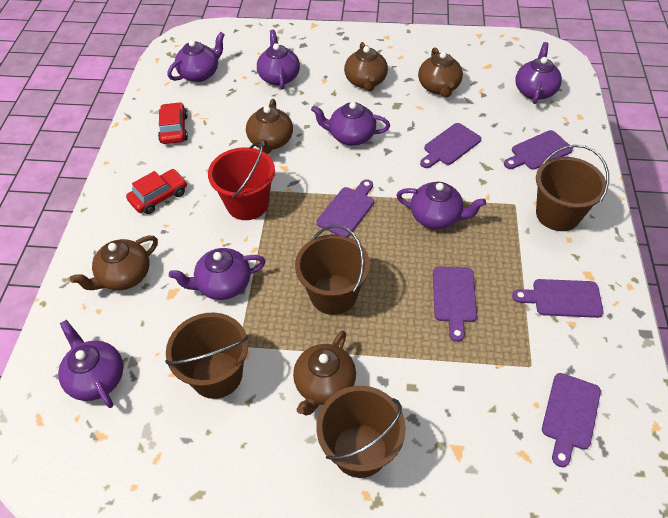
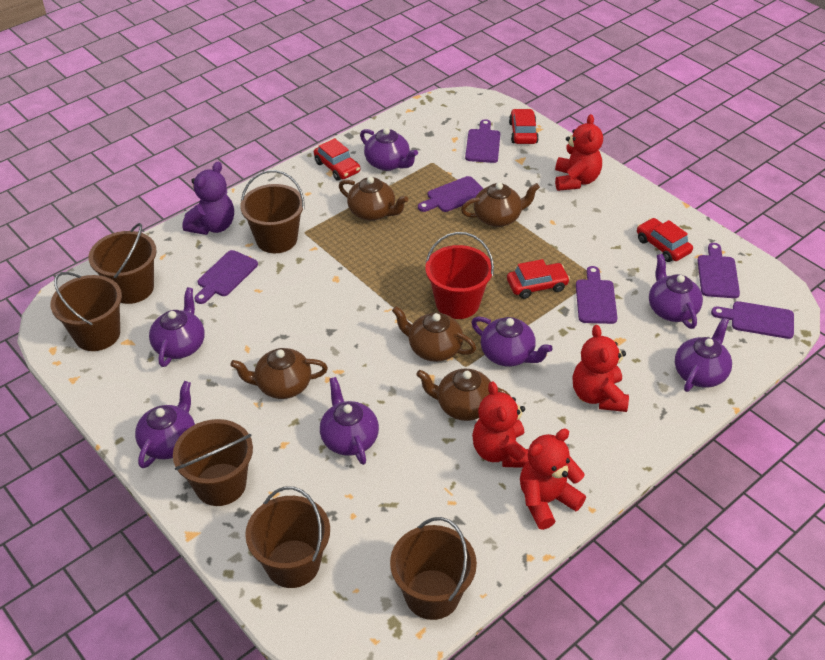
brown bucket: [165,312,249,399] [295,225,370,315] [316,386,406,478] [536,145,609,231] = 4 -> [50,272,122,351] [88,223,157,304] [173,419,253,506] [240,170,305,253] [245,486,330,588] [390,517,477,620] = 6
purple teddy bear: none = 0 -> [182,162,234,235] = 1
red car: [126,169,187,214] [158,102,188,144] = 2 -> [314,138,360,181] [507,259,570,299] [509,109,539,144] [637,218,693,262] = 4
red teddy bear: none = 0 -> [472,381,528,468] [520,429,586,530] [555,114,603,191] [573,325,629,412] = 4

